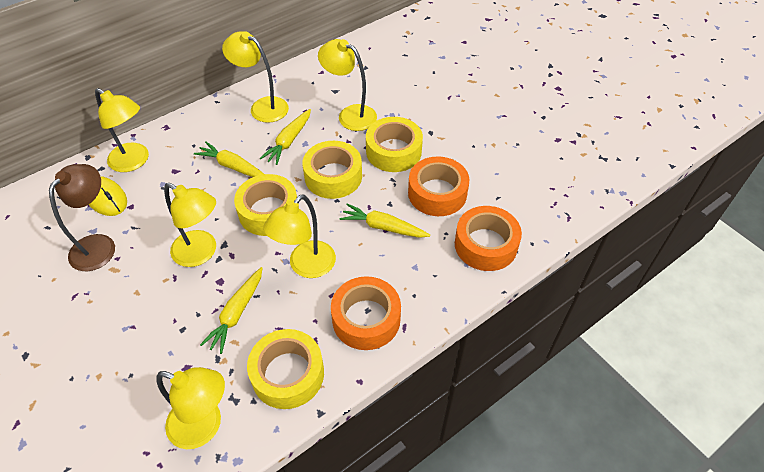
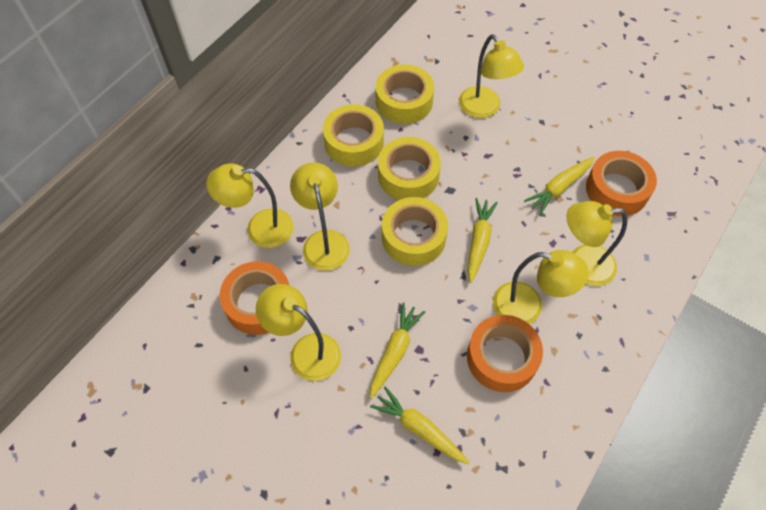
brown lamp: [49,164,115,271] = 1 -> none = 0
yellow mouse: [89,176,127,216] = 1 -> none = 0

